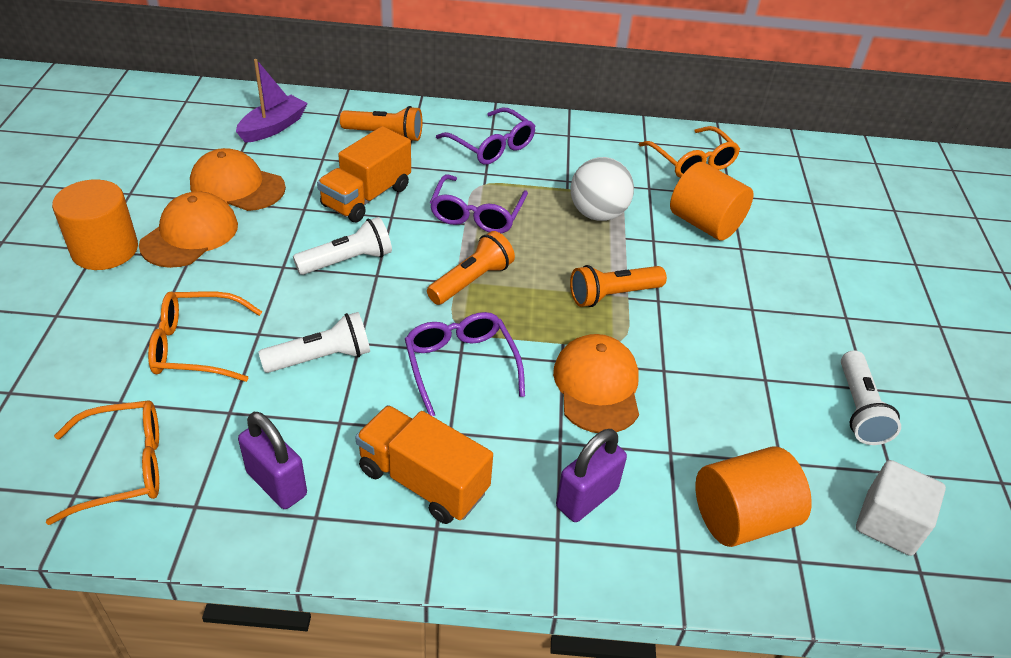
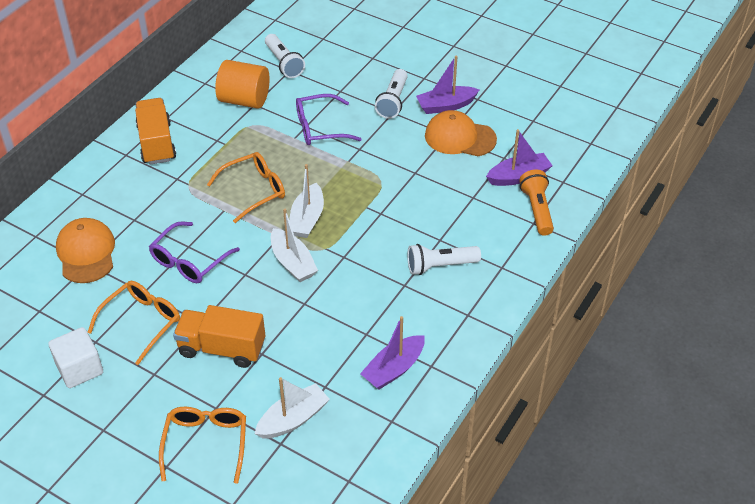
orange cap: [139,192,238,268] [190,148,286,211] [553,334,639,433] = 3 -> [56,218,115,283] [425,110,497,156] = 2
orange cylinder: [52,180,138,270] [670,162,753,241] [695,447,812,547] = 3 -> [215,60,270,109] = 1
orange flashlight: [340,106,422,141] [427,231,515,305] [570,265,667,307] = 3 -> [519,170,554,236] = 1
purple boat: [236,59,308,143] = 1 -> [360,316,425,390] [416,55,479,114] [486,129,553,186] = 3
purple glasses: [405,312,525,416] [430,174,528,233] [436,108,535,165] = 3 -> [149,222,240,283] [296,94,362,145] = 2
purple padlock: [238,412,307,509] [556,429,627,522] = 2 -> none = 0
white ball: [570,157,634,221] = 1 -> none = 0
white boat: none = 0 -> [255,377,330,439] [271,209,318,282] [289,164,324,238] = 3

